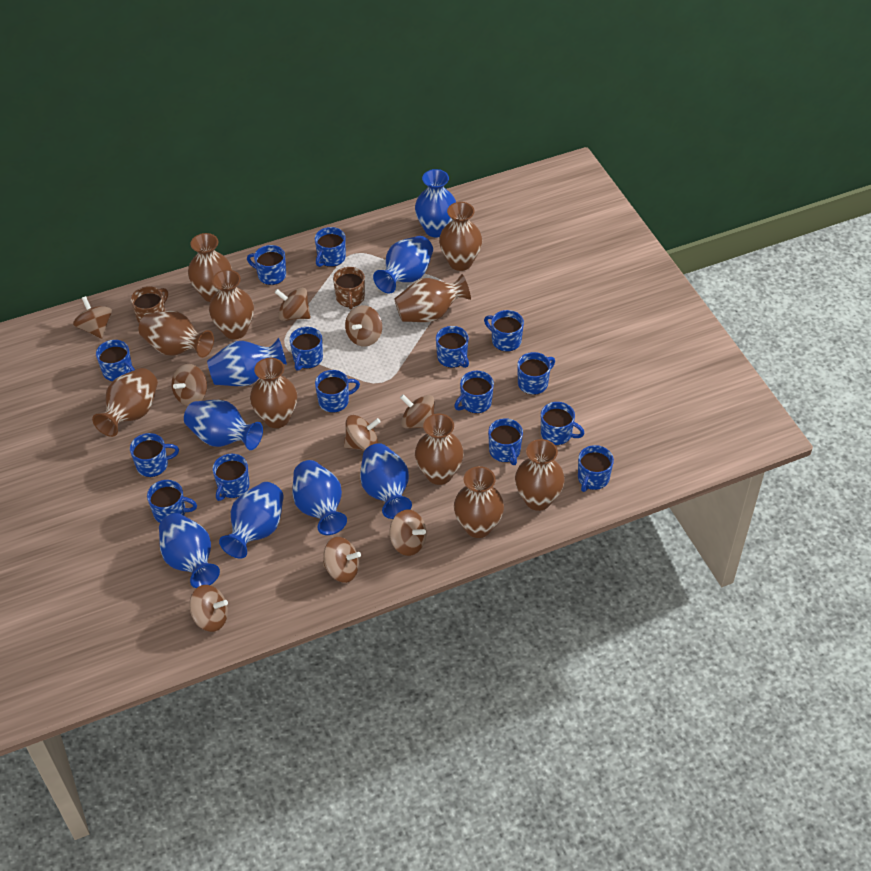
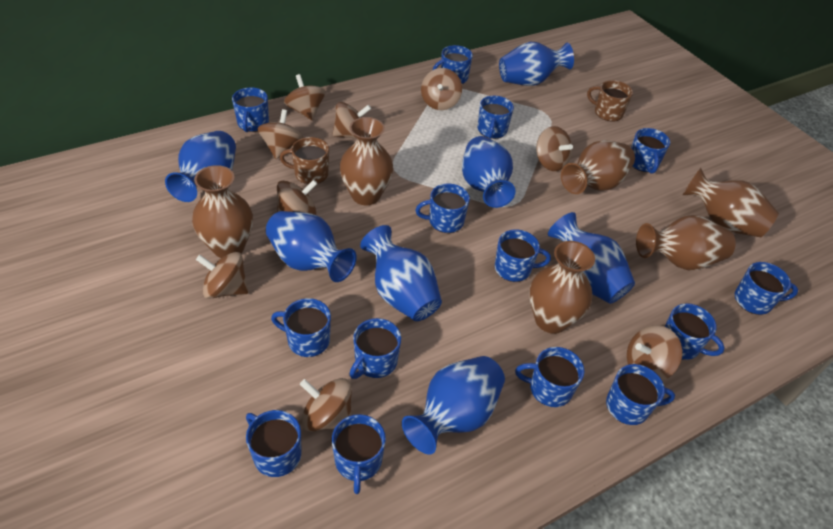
blue mug: [96,340,135,381] [130,433,179,477] [147,480,197,523] [212,454,250,501] [247,245,286,285] [289,327,323,371] [315,227,346,267] [315,370,360,413] [436,326,469,368] [454,371,494,413] [484,310,524,352] [488,418,523,465] [517,352,555,395] [541,402,585,445] [578,445,614,492] = 15 -> [232,87,269,132] [246,410,301,477] [271,298,331,357] [332,414,386,494] [350,318,401,379] [415,183,470,233] [433,45,473,84] [478,96,514,139] [495,230,551,282] [515,347,585,407] [606,364,675,425] [631,128,670,174] [664,303,725,360] [735,262,798,315] = 14
blue vase: [159,513,220,588] [184,400,263,450] [207,338,287,386] [219,482,284,559] [293,460,347,535] [360,443,412,519] [373,236,433,293] [415,169,456,238] = 8 -> [165,131,236,202] [266,211,357,282] [360,225,442,321] [402,356,505,455] [462,136,516,208] [499,42,574,86] [548,212,635,304] = 7
brown vase: [92,368,158,437] [139,311,214,358] [188,233,232,302] [209,270,254,339] [250,358,297,428] [394,274,471,322] [415,414,464,485] [439,202,482,271] [454,466,504,538] [515,439,565,511] = 10 -> [192,165,253,258] [340,117,393,205] [529,241,595,334] [561,140,635,194] [636,215,735,270] [682,168,779,237] = 6

